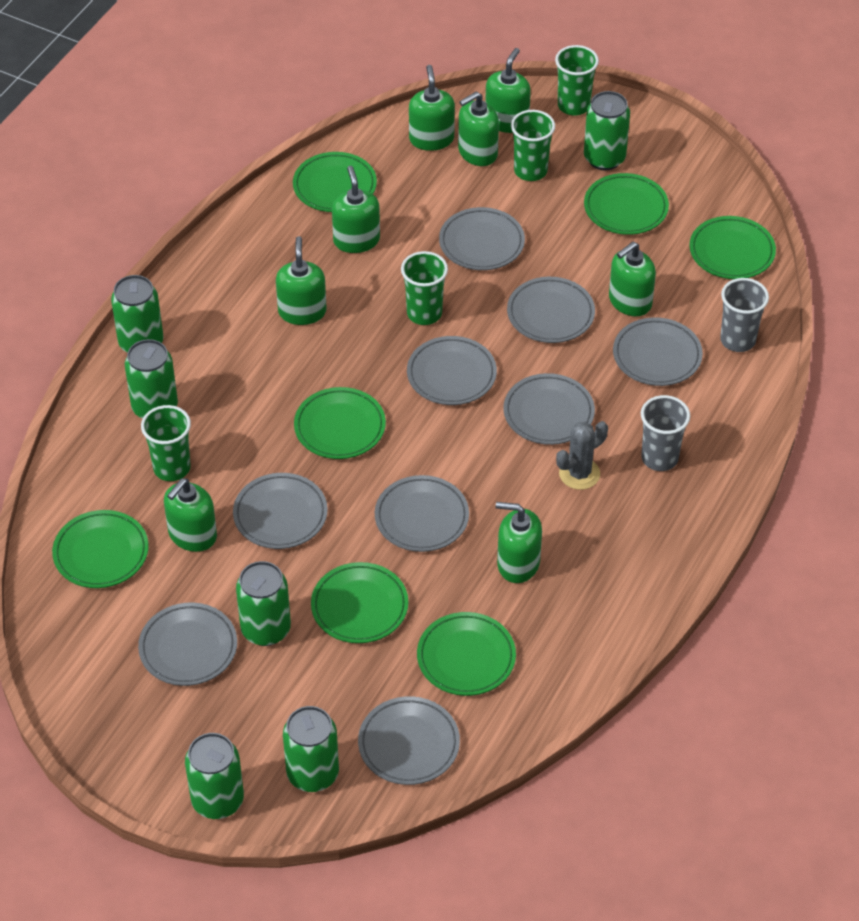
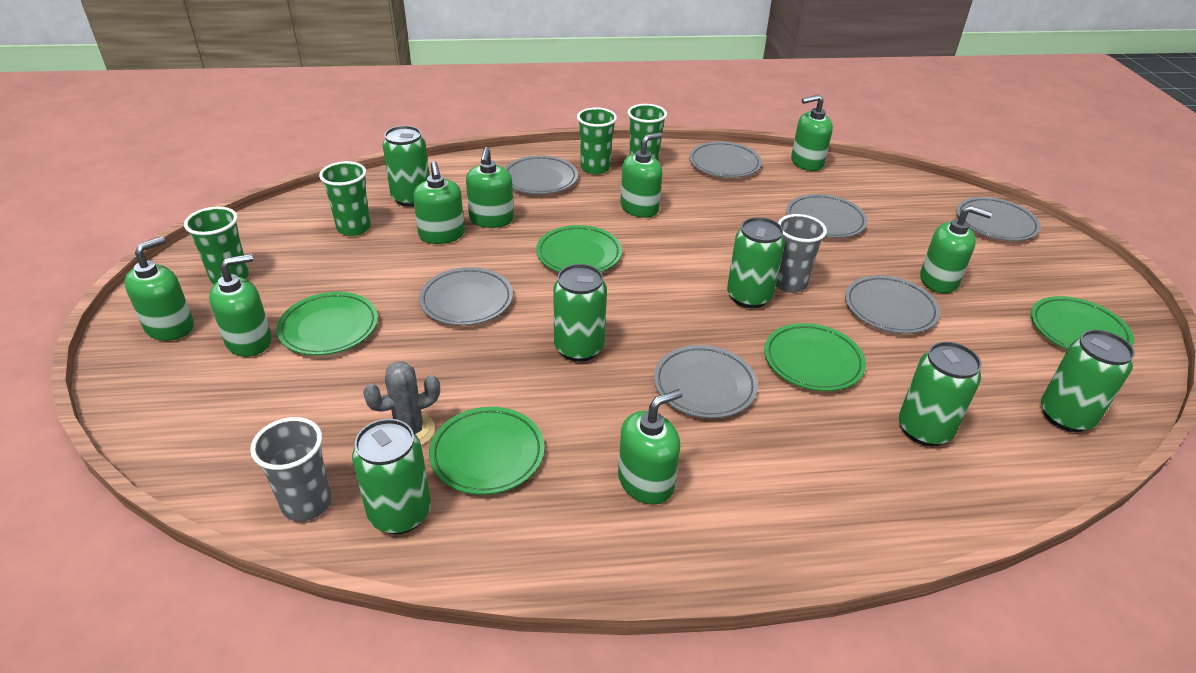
green plate: [52,510,149,588] [293,152,377,212] [294,387,386,459] [311,562,408,643] [417,612,516,696] [584,173,669,235] [690,216,776,279] = 7 -> [277,292,378,355] [429,407,545,495] [536,225,622,272] [764,323,866,391] [1031,296,1134,350] = 5
grey plate: [138,603,237,686] [233,473,328,549] [358,696,460,785] [375,475,469,552] [407,336,497,405] [439,207,525,270] [504,373,595,445] [507,277,595,343] [613,317,703,386] = 9 -> [419,267,513,326] [505,155,578,194] [654,345,758,418] [689,141,762,178] [786,194,868,238] [845,275,940,334] [956,197,1041,241] = 7

